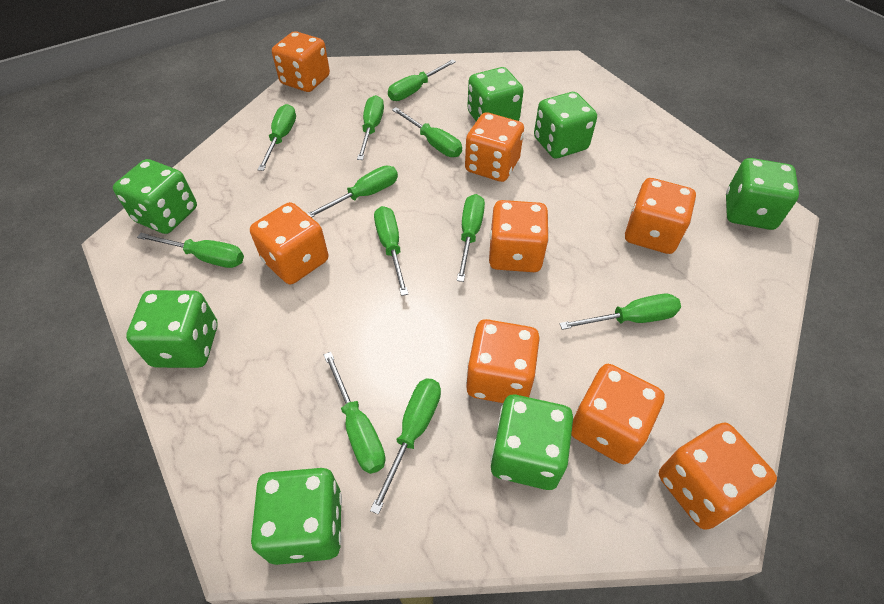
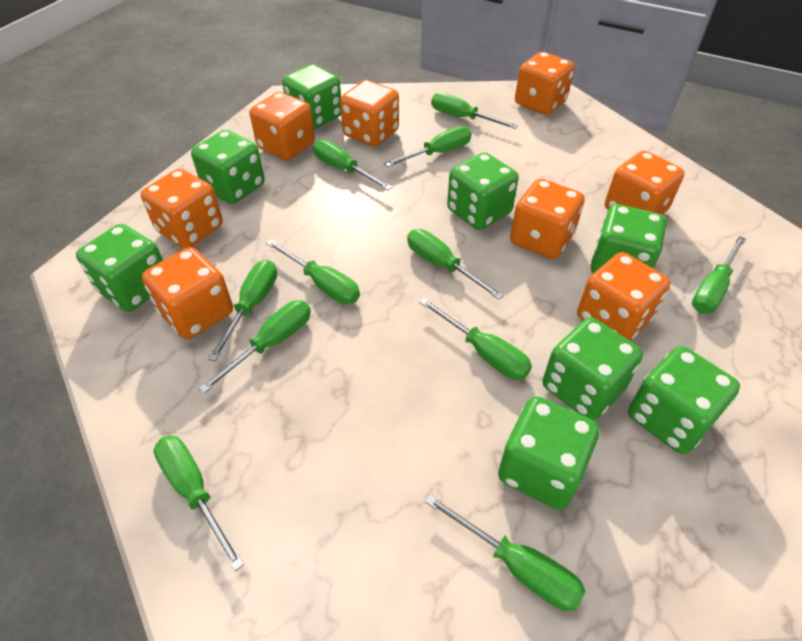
green dice: [113,159,197,234] [126,290,218,368] [251,468,342,565] [467,67,524,121] [490,395,573,490] [534,92,597,158] [726,158,799,230] = 7 -> [76,224,163,312] [191,130,265,204] [282,64,341,129] [447,152,519,230] [498,396,599,510] [543,317,643,421] [591,204,667,273] [628,346,740,454] = 8

